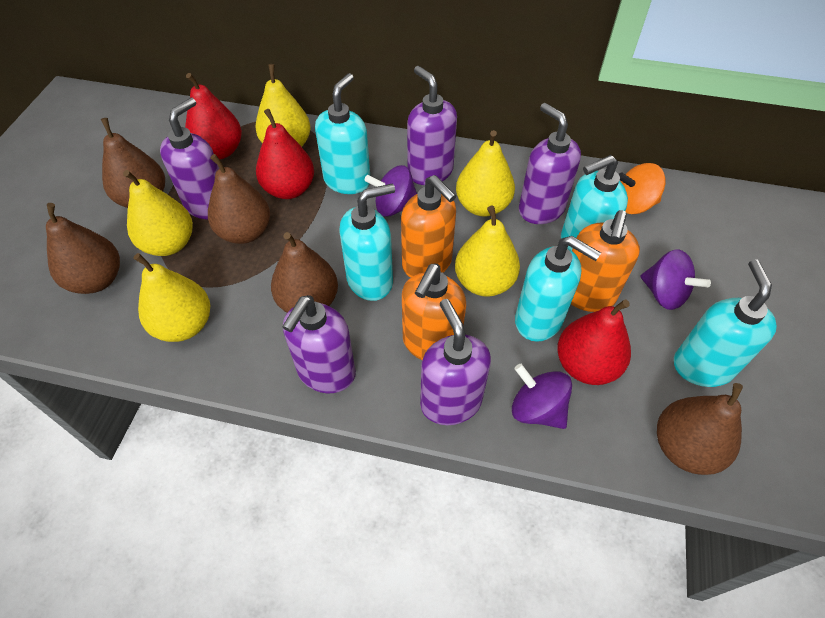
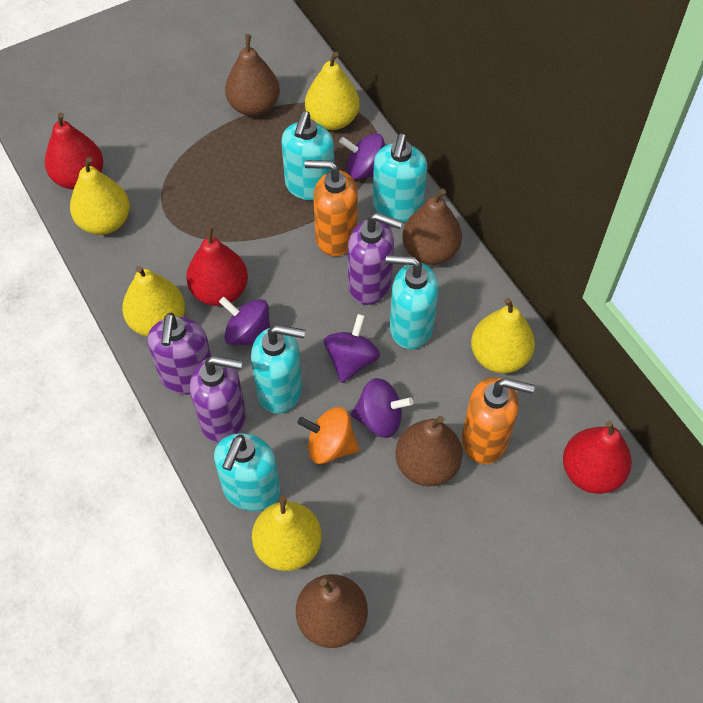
brown pear: [46,203,120,294] [101,118,165,208] [208,154,270,244] [271,232,338,313] [657,383,743,475] = 5 -> [225,34,280,116] [296,574,368,648] [395,416,463,486] [402,189,462,265] = 4
orange soap dispenser: [401,175,456,278] [402,264,466,360] [571,210,640,312] = 3 -> [305,160,358,256] [462,377,535,464] = 2
purple soap dispenser: [160,98,219,219] [282,295,356,393] [407,66,457,185] [420,299,491,425] [519,103,581,224] = 5 -> [148,313,212,395] [190,356,246,443] [348,213,403,305] = 3
purple spinning top: [365,165,417,217] [512,364,572,429] [640,249,711,310] = 3 -> [219,297,270,345] [324,314,380,383] [339,133,385,180] [351,378,413,438] = 4

